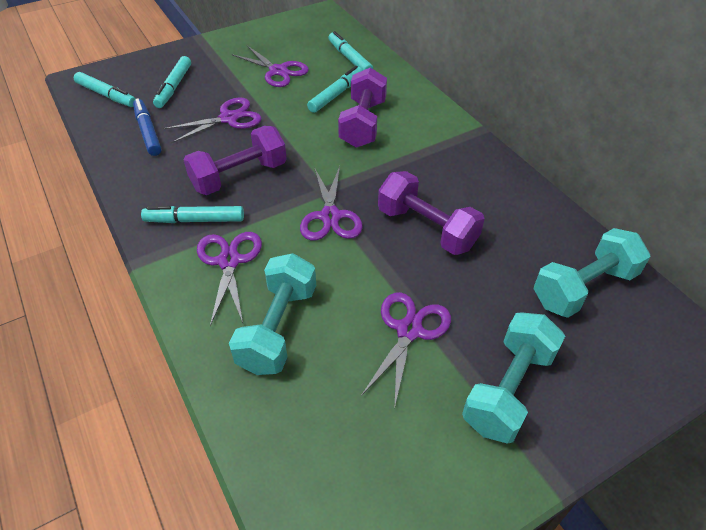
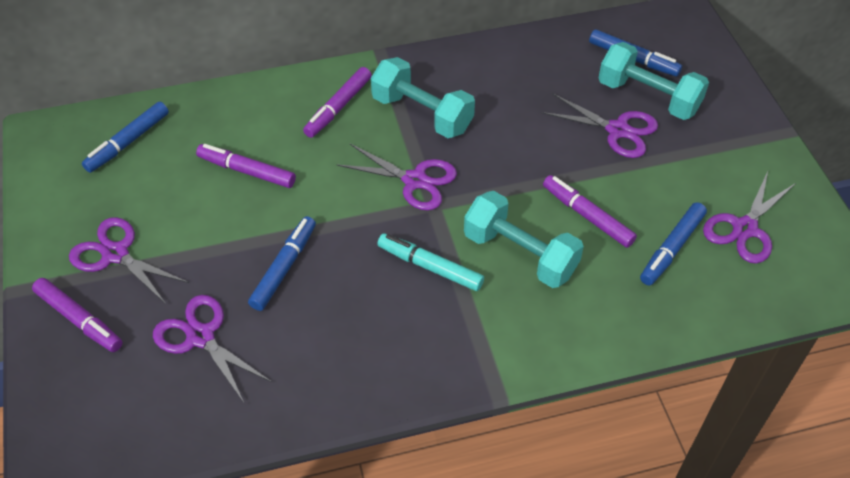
blue marker: [133,98,161,156] = 1 -> [82,102,169,173] [248,216,316,311] [589,29,682,76] [640,202,707,285] = 4
purple dumbbell: [184,126,287,195] [338,68,387,148] [378,171,485,255] = 3 -> none = 0
purple marker: none = 0 -> [32,278,122,352] [196,144,296,188] [303,67,372,138] [543,175,637,248] = 4
turquoise marker: [74,72,136,107] [141,206,244,223] [153,56,191,108] [307,66,363,113] [328,31,373,70] = 5 -> [377,233,484,291] = 1

